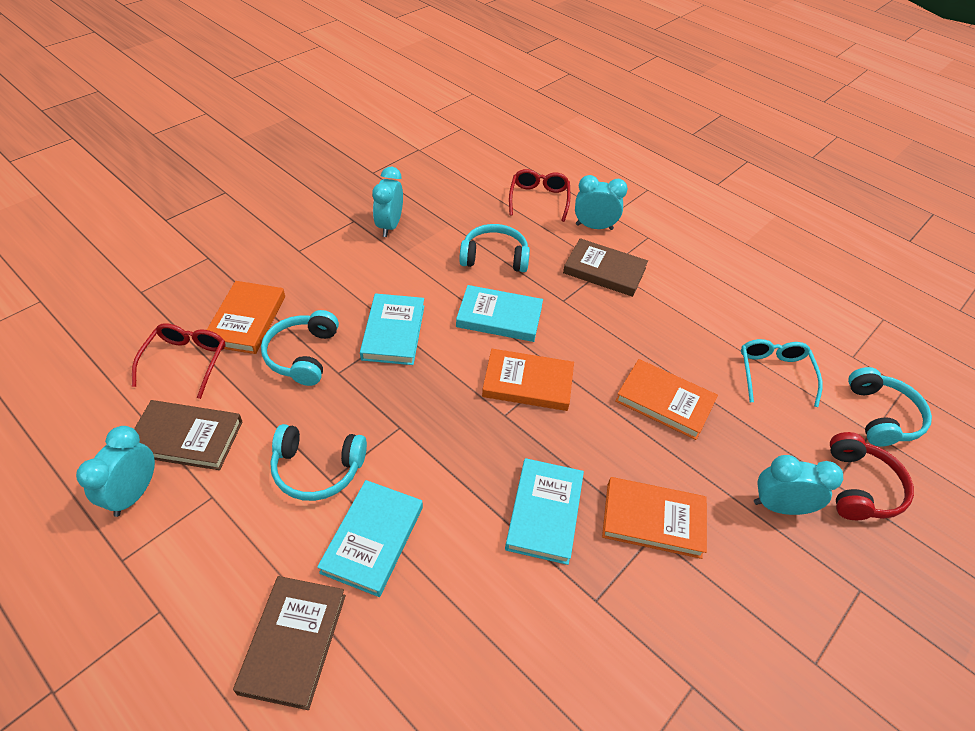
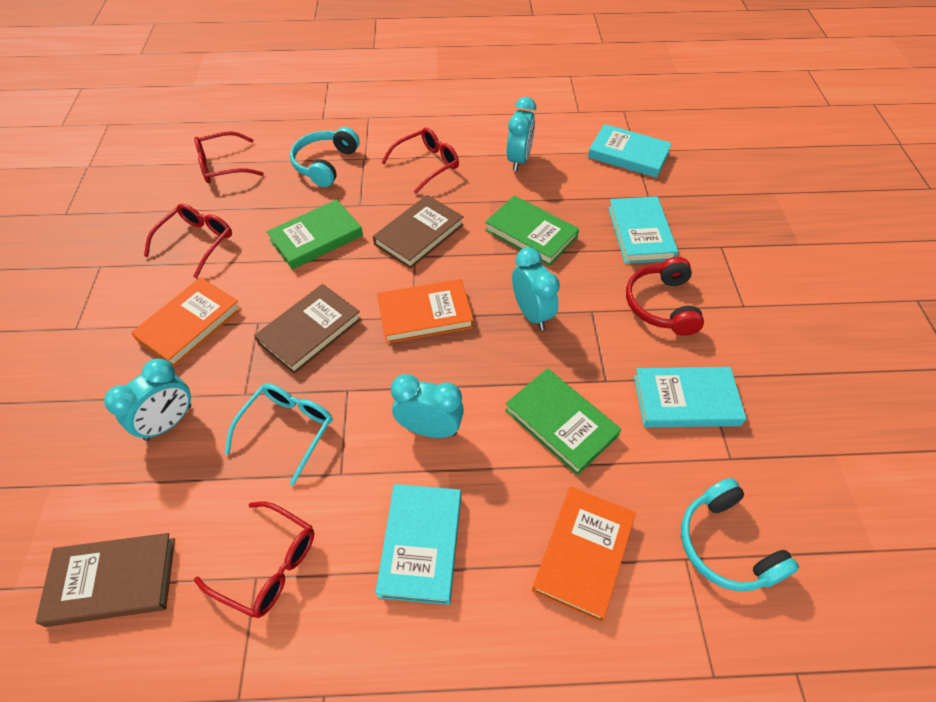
green book: none = 0 -> [266,199,363,270] [485,195,579,266] [505,368,621,475] = 3
orange book: [207,281,285,354] [482,349,574,411] [602,477,707,559] [615,359,718,440] = 4 -> [131,277,242,367] [377,279,474,344] [532,487,636,622] = 3
red glasses: [132,323,226,399] [509,169,571,222] = 2 -> [144,204,232,278] [194,131,264,183] [194,502,314,618] [381,128,459,194] = 4
turquoise headphones: [261,310,339,386] [270,424,367,501] [459,224,530,272] [848,367,932,447] = 4 -> [290,127,360,187] [681,478,799,591] = 2

